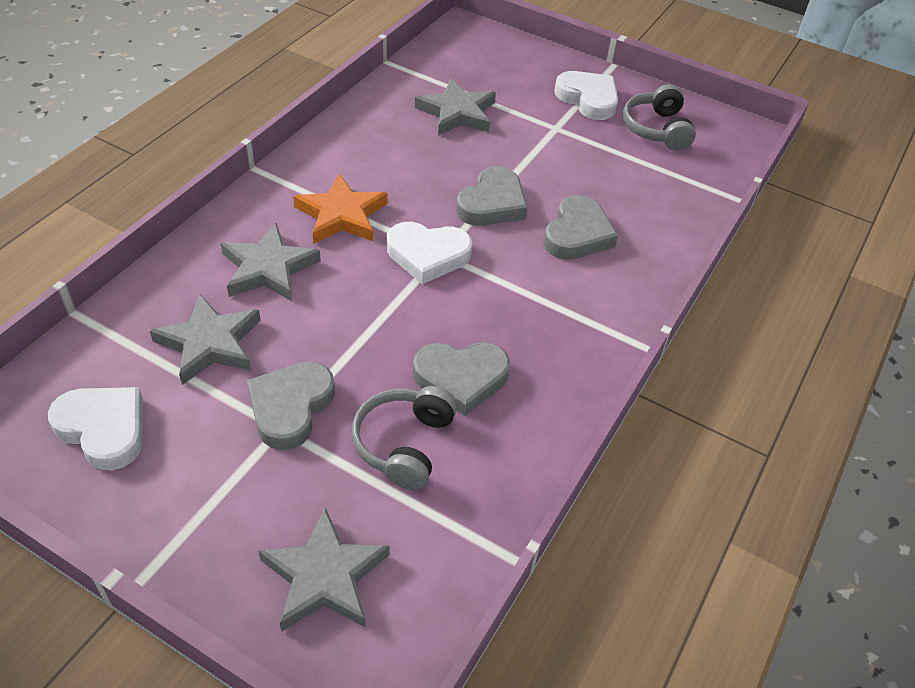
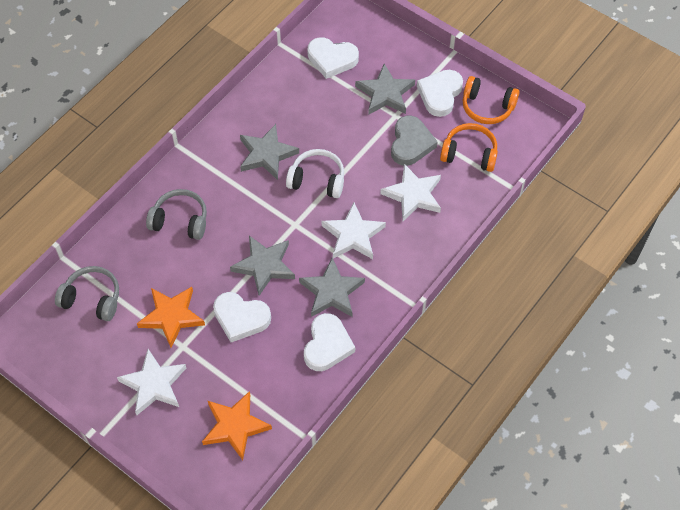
grey heart: [247,361,335,450] [413,342,510,416] [456,166,528,226] [543,195,618,260] = 4 -> [391,116,438,166] = 1
orange headphones: none = 0 -> [440,123,498,172] [463,76,520,124] = 2
orange star: [293,173,388,244] = 1 -> [137,287,205,348] [202,391,272,460] = 2
white headphones: none = 0 -> [286,149,344,198] = 1
white heart: [48,387,143,470] [387,222,472,284] [554,71,618,120] = 3 -> [213,292,271,342] [304,313,355,371] [308,37,359,79] [417,70,463,117] = 4
white star: none = 0 -> [117,349,186,415] [322,203,386,259] [380,164,441,221] = 3

